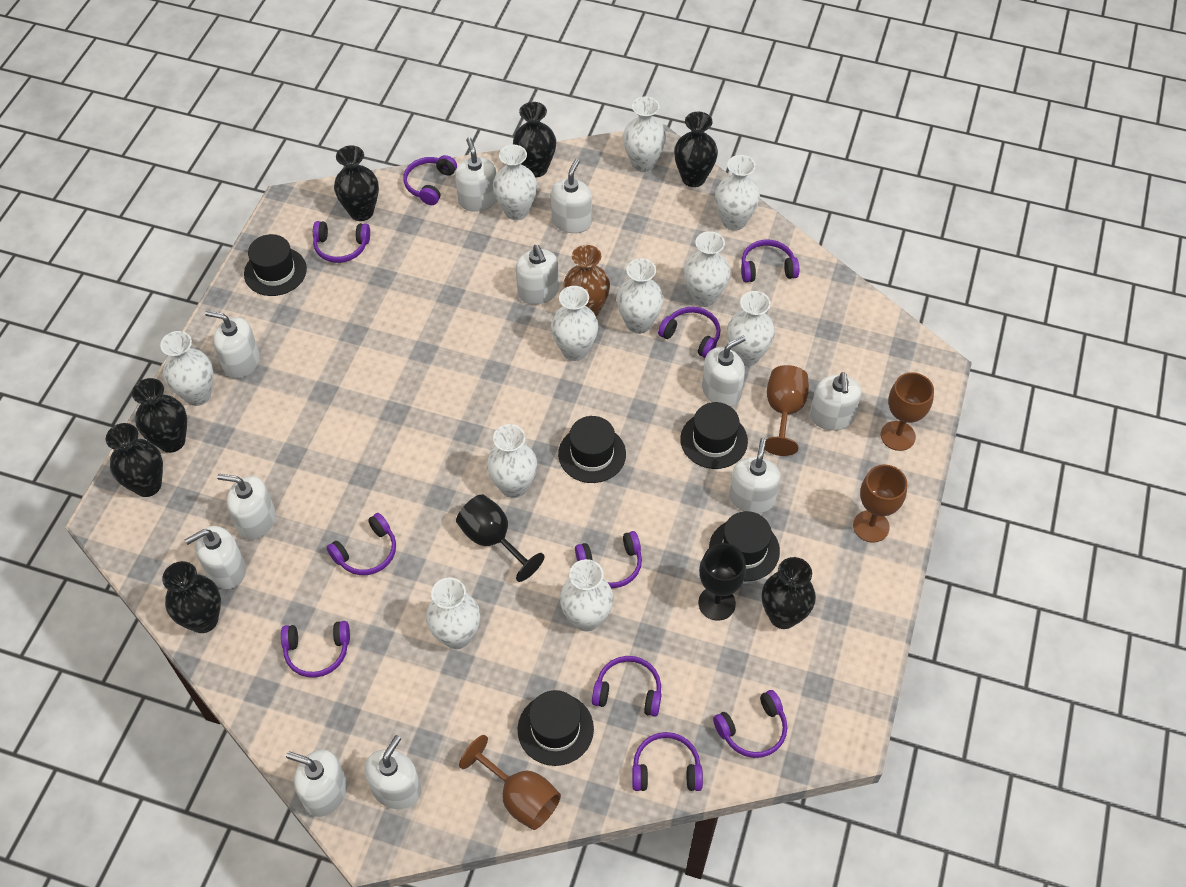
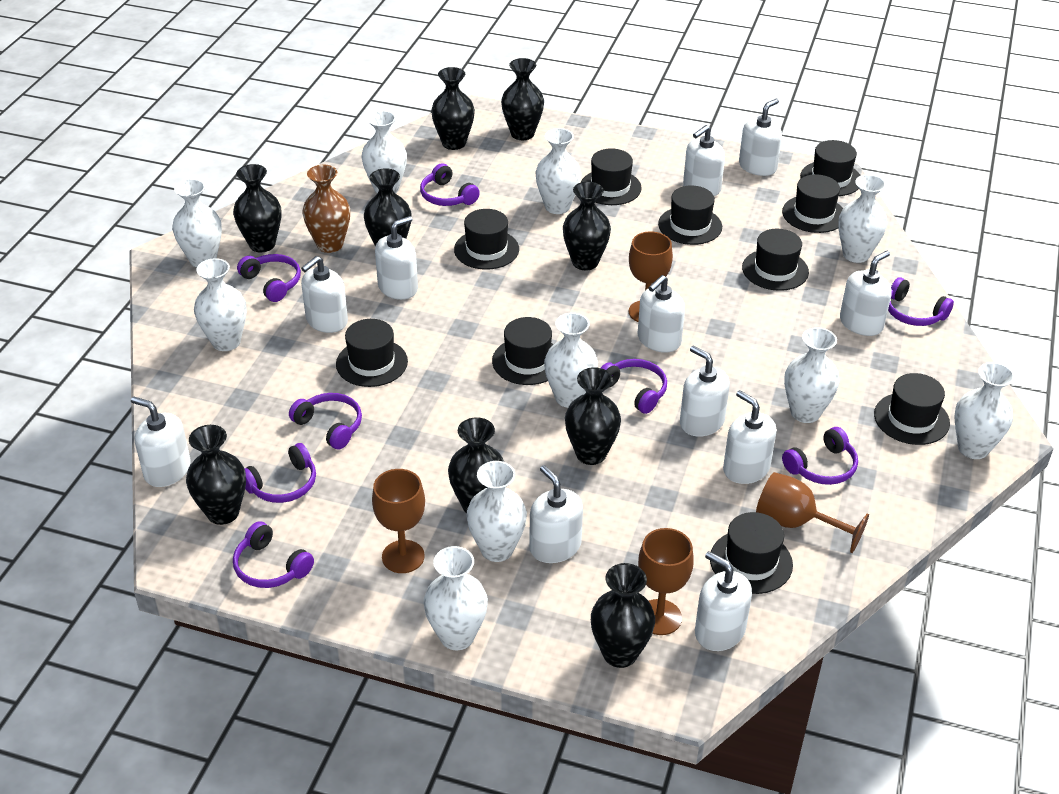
black goblet: [456,494,545,582] [698,543,746,621] = 2 -> none = 0
black hat: [244,234,307,296] [518,690,594,766] [558,416,626,483] [680,402,748,469] [709,511,780,581] = 5 -> [336,319,408,387] [454,209,519,270] [492,317,554,385] [581,148,642,205] [658,186,722,245] [710,512,793,594] [742,229,809,291] [782,174,843,233] [800,140,861,196] [874,373,950,445] = 10
black vase: [106,423,163,497] [132,378,187,453] [162,561,221,633] [334,145,379,221] [513,102,556,177] [674,112,718,187] [762,557,816,629] = 7 -> [186,425,246,525] [233,164,281,252] [364,168,412,246] [431,67,475,150] [448,417,504,513] [501,58,544,140] [563,182,611,270] [565,367,621,465] [591,563,655,668] = 9
purple headphones: [281,621,350,678] [313,221,370,263] [327,513,396,575] [403,155,457,205] [575,531,642,588] [592,656,662,717] [632,732,703,791] [658,307,721,358] [713,690,787,758] [741,240,799,282] = 10 -> [233,521,314,588] [237,254,301,302] [244,443,316,503] [289,393,362,449] [420,163,480,206] [601,359,667,414] [782,427,858,485] [888,277,954,326] = 8
white vase: [160,331,214,406] [426,577,480,649] [486,424,537,498] [493,145,537,220] [551,286,598,361] [560,559,613,631] [617,258,664,334] [623,96,666,172] [684,231,730,307] [715,155,760,231] [727,291,775,366] = 11 -> [172,179,222,267] [194,258,247,351] [362,111,407,193] [424,546,488,650] [466,461,527,562] [535,128,581,214] [544,313,598,408] [784,327,840,423] [838,174,887,263] [955,362,1015,459] = 10

